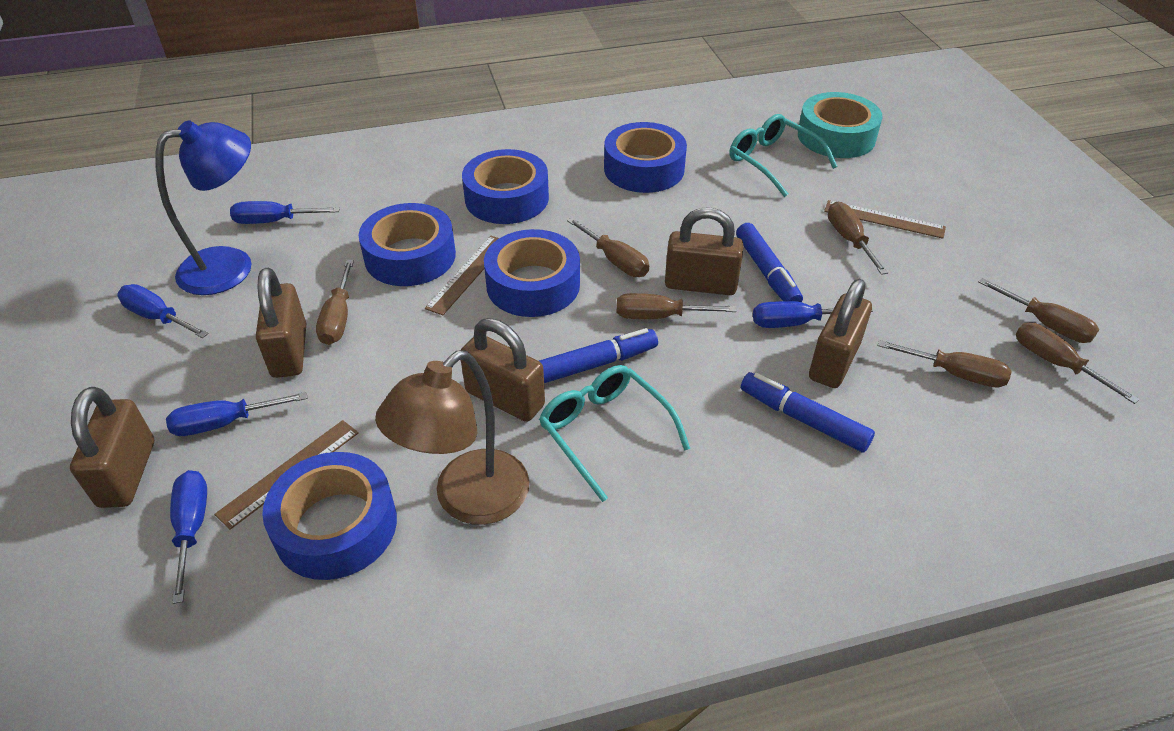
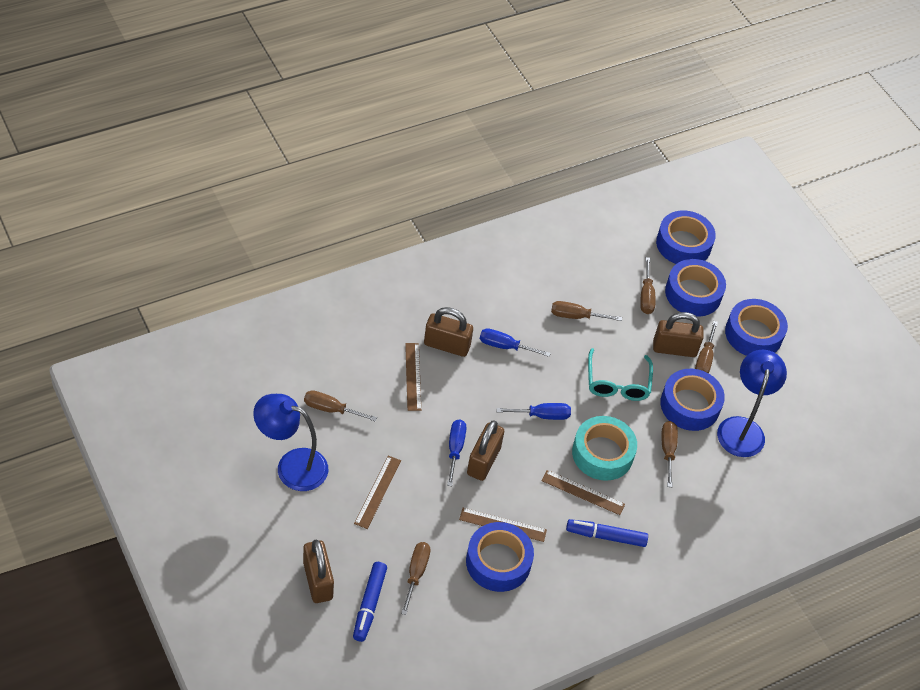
blue lamp: [156,120,252,295] = 1 -> [253,394,328,491] [717,350,787,457] = 2
blue marker: [539,328,658,383] [736,223,803,302] [741,372,875,453] = 3 -> [353,562,387,642] [566,519,648,547] = 2
blue screwdriver: [117,284,209,338] [166,392,308,436] [170,470,207,604] [230,201,340,224] [753,301,873,328] = 5 -> [447,420,466,486] [480,328,551,357] [496,403,571,420] = 3
brown lamp: [375,350,529,525] = 1 -> none = 0
brown padlock: [70,387,154,508] [256,268,307,378] [460,318,545,422] [665,207,743,295] [809,279,872,388] = 5 -> [303,539,334,603] [424,307,473,357] [467,420,504,481] [653,312,703,357] = 4
brown ruler: [214,420,359,530] [425,236,499,315] [824,200,946,239] = 3 -> [354,456,401,529] [405,343,421,411] [459,508,547,542] [541,470,625,515] = 4
brown screwdriver: [316,260,354,345] [567,218,649,277] [617,293,736,319] [828,201,888,275] [878,340,1012,388] [978,278,1099,343] [1016,323,1140,404] = 7 -> [304,390,377,422] [401,542,431,615] [551,301,622,321] [640,257,656,314] [661,421,678,487] [695,321,718,373] = 6
turquoise glasses: [539,365,690,502] [730,114,837,197] = 2 -> [588,348,653,401] = 1

